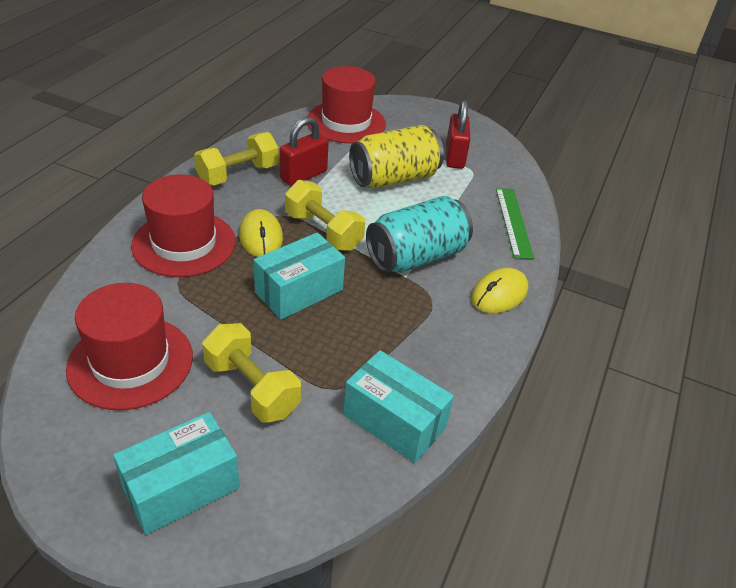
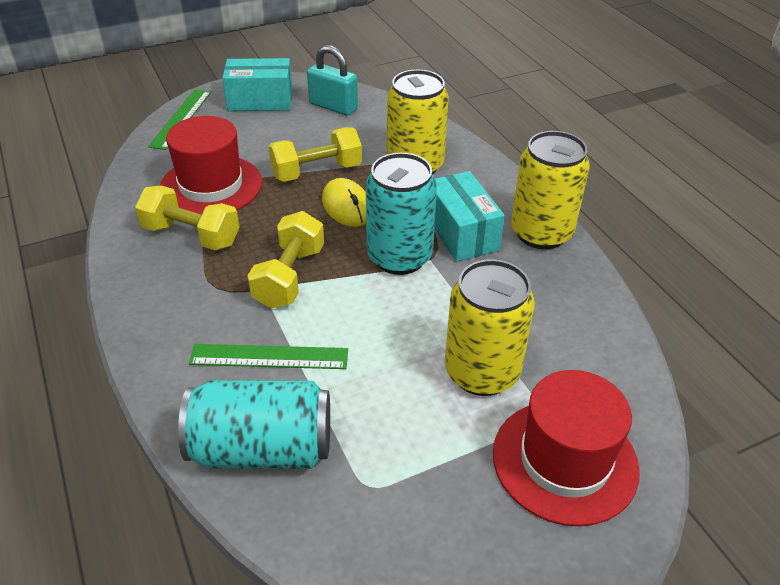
green ruler: [496,188,534,259] = 1 -> [148,89,211,150] [189,344,348,369] = 2
red hat: [66,283,193,410] [131,174,236,277] [307,66,386,143] = 3 -> [160,116,262,215] [493,370,640,526] = 2
red padlock: [280,117,329,186] [446,100,470,169] = 2 -> none = 0
turquoise box: [113,412,240,535] [253,232,345,319] [343,350,454,463] = 3 -> [222,58,293,111] [434,171,505,262] = 2
turquoise can: [366,196,473,273] = 1 -> [178,380,330,469] [366,153,437,275] = 2
turquoise padlock: none = 0 -> [307,45,358,116] = 1
yellow can: [349,125,444,189] = 1 -> [387,70,449,174] [445,259,535,396] [511,131,590,249] = 3
yellow mouse: [239,209,283,257] [471,268,528,313] = 2 -> [322,178,366,227] = 1

